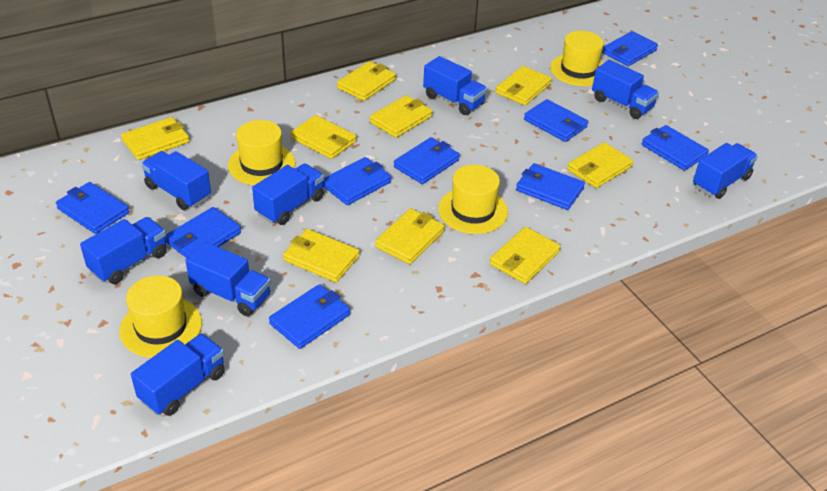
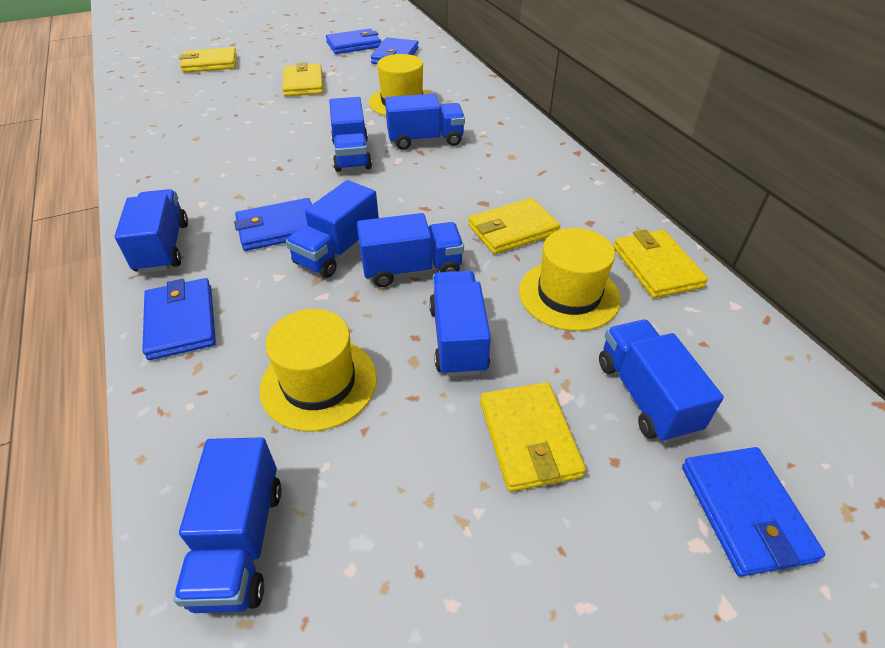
blue wallet: [56,182,129,234] [165,207,241,258] [269,284,350,349] [323,157,391,205] [394,137,460,184] [516,163,585,210] [524,99,588,142] [602,31,658,66] [641,125,709,171] = 9 -> [142,278,216,360] [234,198,312,251] [326,28,381,54] [371,38,419,64] [682,447,825,576] = 5
yellow hat: [119,275,202,358] [228,120,295,185] [438,165,508,234] [550,31,604,86] = 4 -> [260,309,377,432] [369,54,431,116] [519,228,621,331] = 3
yellow wallet: [121,117,189,160] [283,229,360,282] [290,115,356,159] [337,61,396,101] [370,95,433,138] [375,208,445,264] [490,227,561,284] [496,66,552,105] [567,142,634,188] = 9 -> [179,47,237,73] [283,62,323,97] [468,198,560,254] [480,382,586,492] [614,229,708,298] = 5

